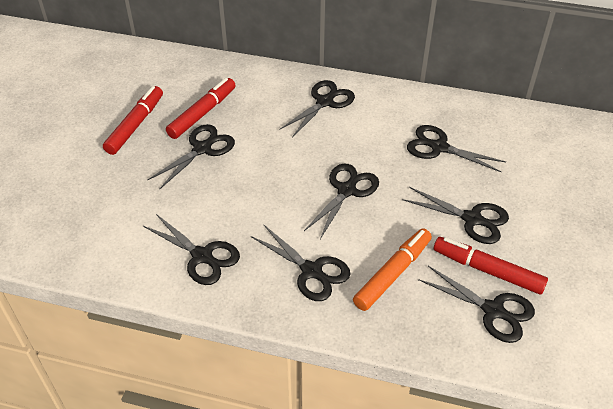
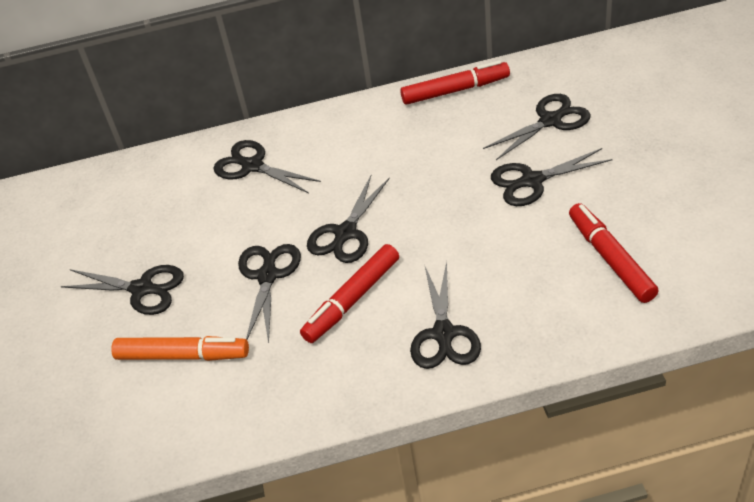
black scissors: [143,214,240,285] [147,124,235,189] [251,225,350,301] [279,80,355,138] [304,163,379,239] [402,187,509,244] [407,125,506,172] [418,266,535,343] = 8 -> [61,265,184,315] [213,140,321,193] [238,244,301,343] [307,176,390,263] [410,261,481,369] [483,94,591,160] [491,148,613,206] = 7

